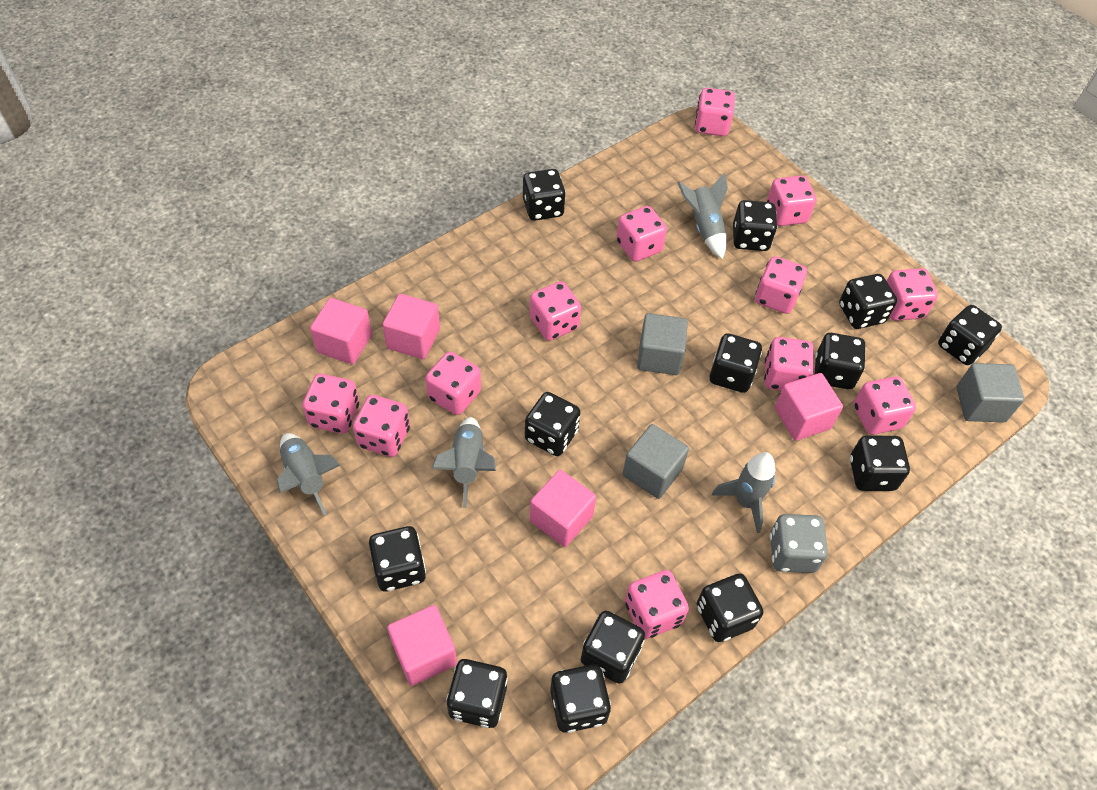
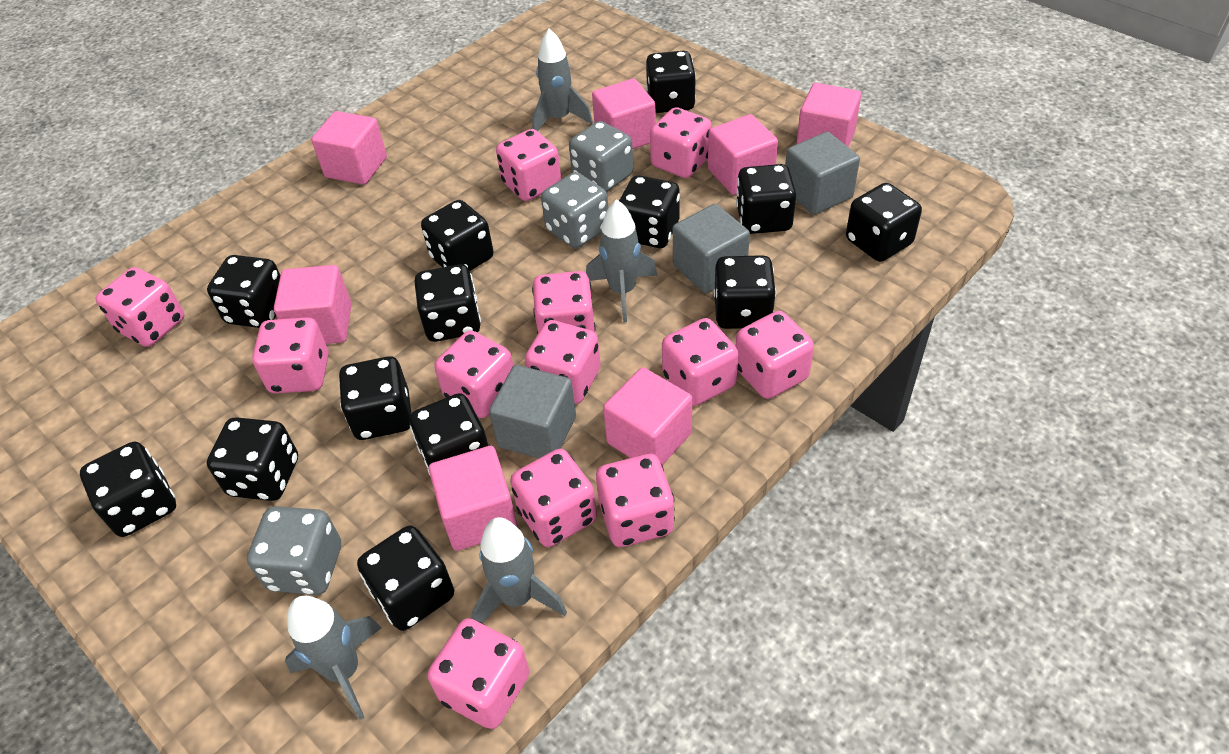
grey dice: [770,514,828,573] = 1 -> [247,506,341,595] [541,172,608,248] [569,121,633,192] = 3
pink cube: [310,298,372,364] [383,294,440,359] [387,605,457,686] [530,470,596,547] [775,373,843,441] = 5 -> [274,265,352,344] [311,111,387,185] [429,446,518,551] [592,79,656,149] [603,367,692,465] [708,114,778,195] [796,83,861,147] = 7

